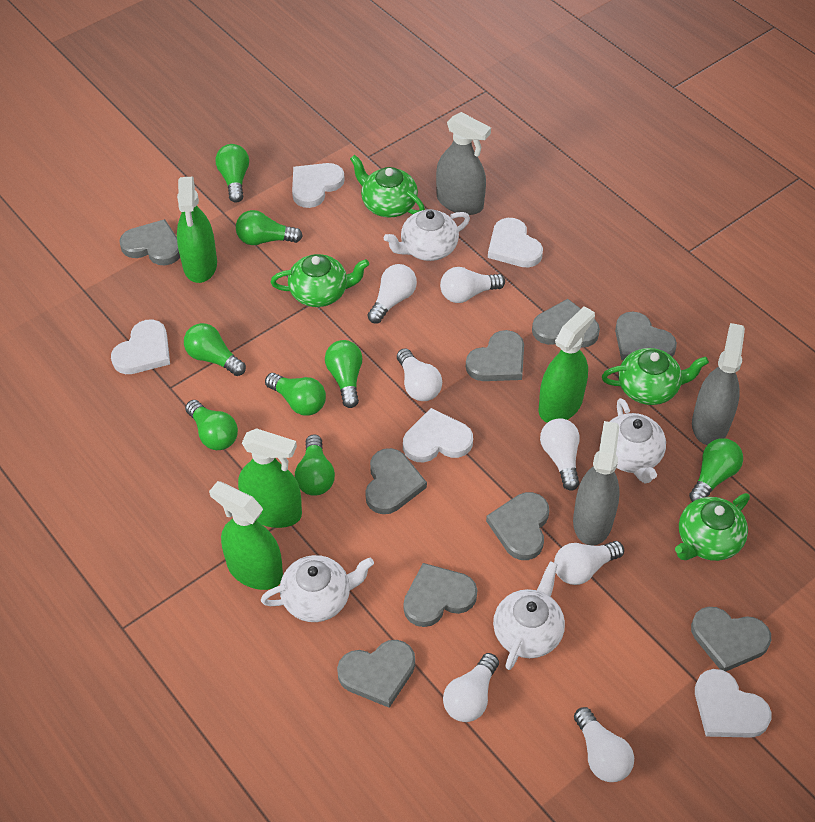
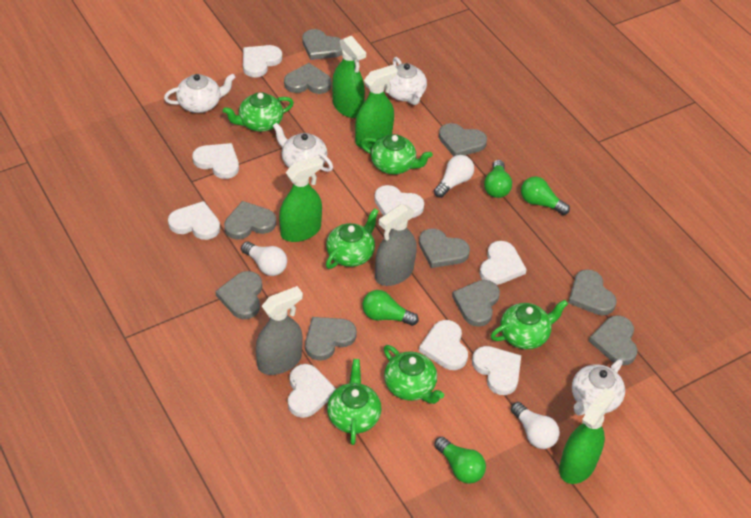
green light bulb: [184,323,246,376] [185,400,238,450] [216,144,249,203] [236,210,303,245] [265,373,326,416] [295,434,335,496] [325,340,362,408] [689,438,743,502] = 8 -> [363,290,419,326] [434,437,486,483] [484,160,512,198] [521,177,570,215] = 4
green teapot: [271,254,369,307] [350,155,425,218] [602,348,709,405] [675,493,750,561] = 4 -> [223,92,294,132] [326,208,379,269] [327,359,381,445] [360,134,433,175] [384,345,444,404] [491,300,568,349] = 6
grey heart: [119,219,180,265] [337,640,415,708] [365,448,427,514] [403,563,477,627] [466,330,524,381] [486,492,549,560] [532,299,600,348] [615,312,677,360] [691,607,771,672] = 9 -> [215,271,262,319] [224,201,276,240] [284,63,332,94] [302,29,343,60] [305,317,357,360] [419,228,470,268] [439,123,487,156] [452,280,500,327] [568,269,617,315] [589,315,638,365] = 10
grey spray bottle: [436,112,491,215] [573,421,620,546] [692,323,745,445] = 3 -> [256,286,303,375] [375,204,417,286] = 2
white heart: [111,319,170,374] [292,163,345,208] [403,408,473,462] [488,218,543,267] [695,669,771,738] = 5 -> [168,201,220,240] [192,143,239,179] [243,45,282,78] [288,364,336,418] [374,185,424,218] [419,320,468,370] [472,346,521,395] [480,241,527,285] = 8
white light bulb: [368,264,417,323] [397,348,442,401] [440,267,505,303] [443,653,499,722] [540,419,580,491] [554,541,624,585] [574,707,634,782] = 7 -> [241,242,287,276] [434,155,474,198] [511,402,560,449] = 3

